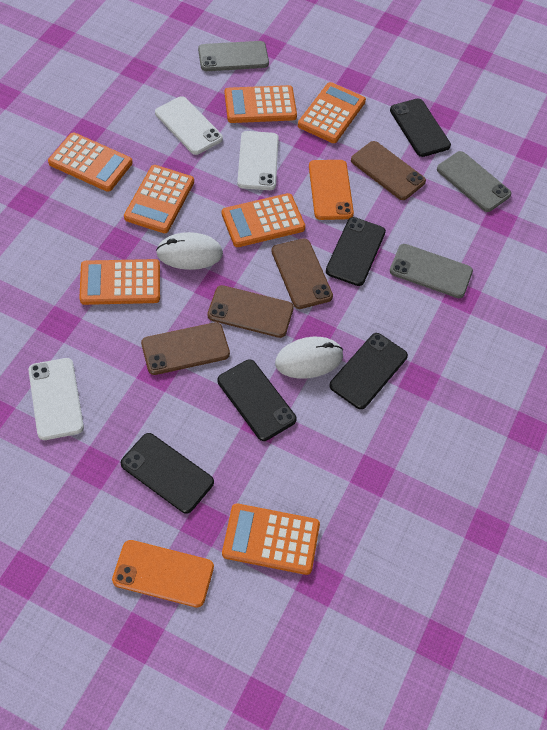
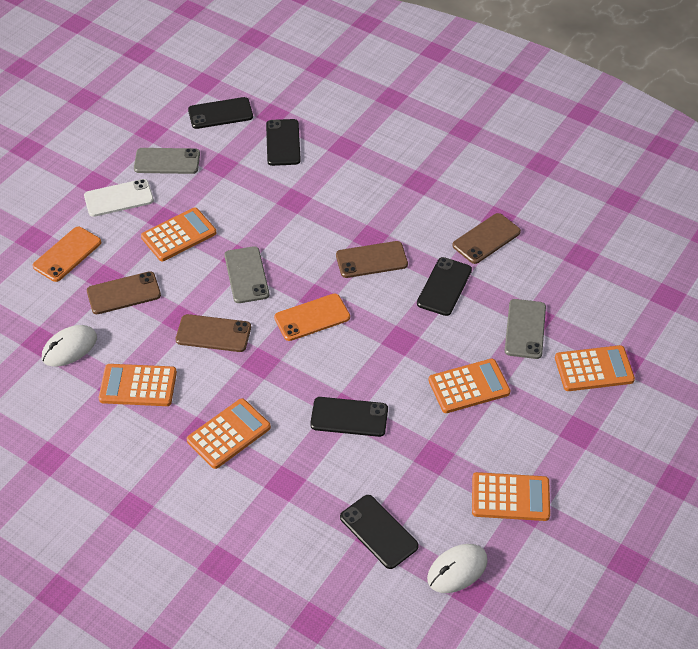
orange calculator: [48,133,133,192] [79,259,160,305] [124,165,194,233] [222,193,305,247] [222,503,320,575] [225,85,297,123] [298,82,366,143] = 7 -> [99,364,177,406] [141,208,216,261] [187,398,271,469] [428,359,510,413] [472,472,550,521] [555,345,635,391] = 6
white phone: [28,358,84,440] [155,96,223,155] [237,131,279,190] = 3 -> [84,179,154,217] = 1

